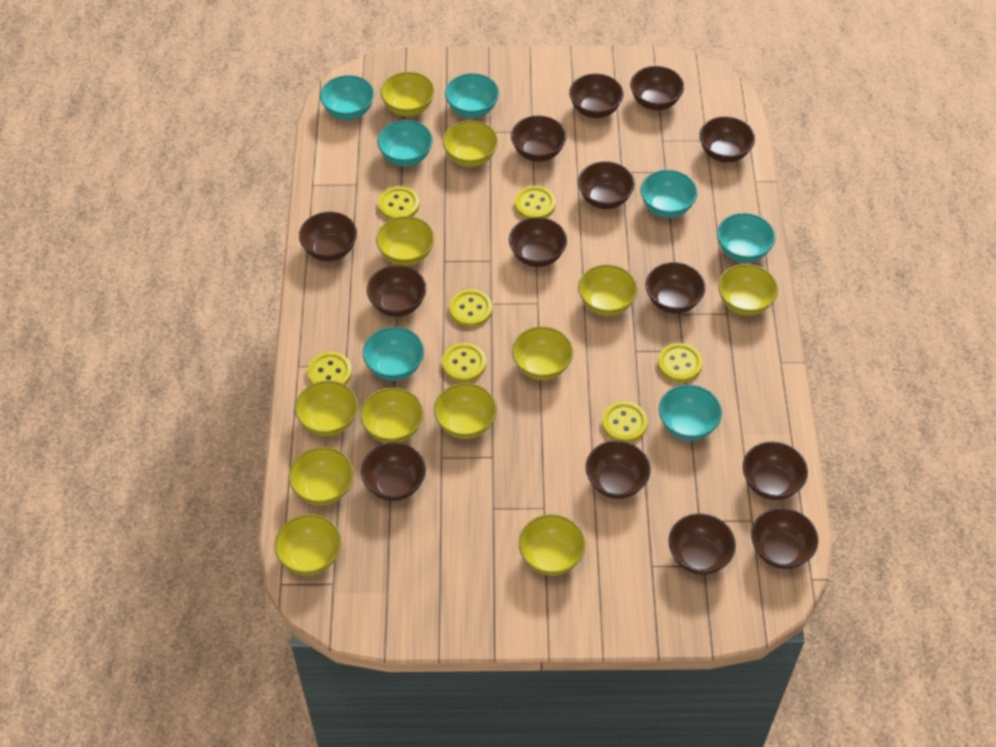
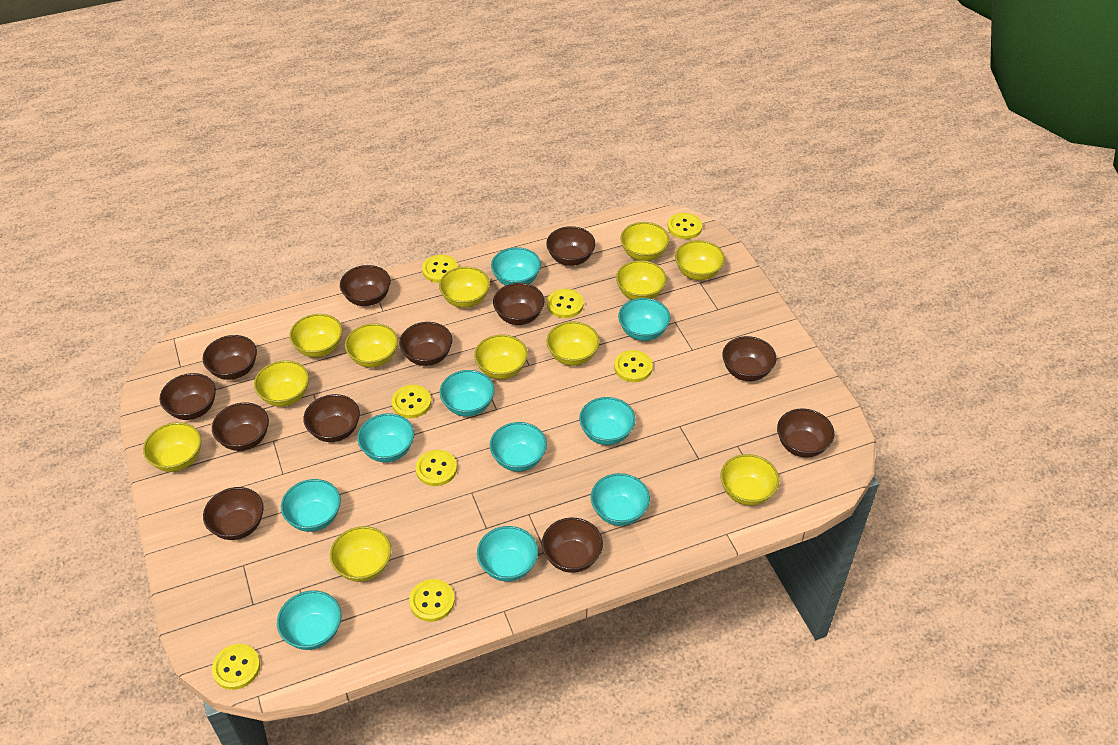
brown bowl: [299,212,357,261] [361,443,426,501] [367,265,426,317] [509,217,567,267] [511,116,566,162] [569,74,623,118] [578,161,635,209] [586,440,651,499] [630,66,684,110] [646,262,705,314] [668,513,736,575] [699,116,755,163] [743,442,808,500] [751,508,818,569] = 14 -> [160,373,216,420] [203,335,257,380] [203,487,264,540] [212,402,269,451] [303,394,360,442] [340,265,391,306] [399,322,452,366] [493,283,544,325] [542,518,603,573] [546,226,595,266] [722,336,776,381] [777,408,834,458] = 12
turquoise bowl: [320,75,374,120] [363,327,424,381] [377,120,433,166] [445,73,499,118] [641,170,697,218] [659,384,722,441] [717,213,775,263] = 7 -> [277,590,341,650] [281,479,341,532] [357,413,414,463] [440,370,495,417] [477,526,538,582] [490,422,547,472] [491,247,541,286] [579,397,636,445] [591,473,650,526] [618,298,670,341] = 10
yellow button: [307,352,352,385] [378,186,419,220] [442,343,486,382] [449,289,492,327] [515,186,555,219] [602,402,648,442] [658,343,702,382] = 7 -> [212,644,260,690] [392,385,431,418] [409,579,455,622] [416,450,457,486] [422,255,458,283] [547,289,584,318] [614,350,653,382] [668,213,702,239] = 8

